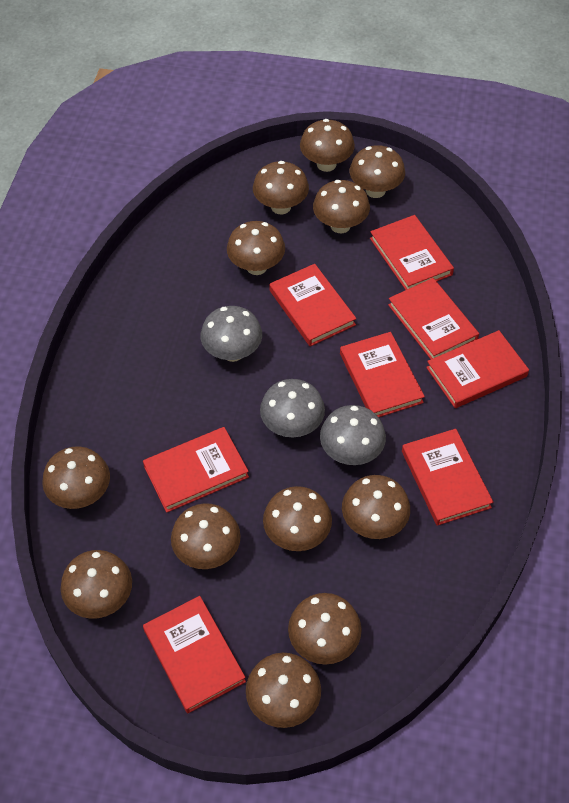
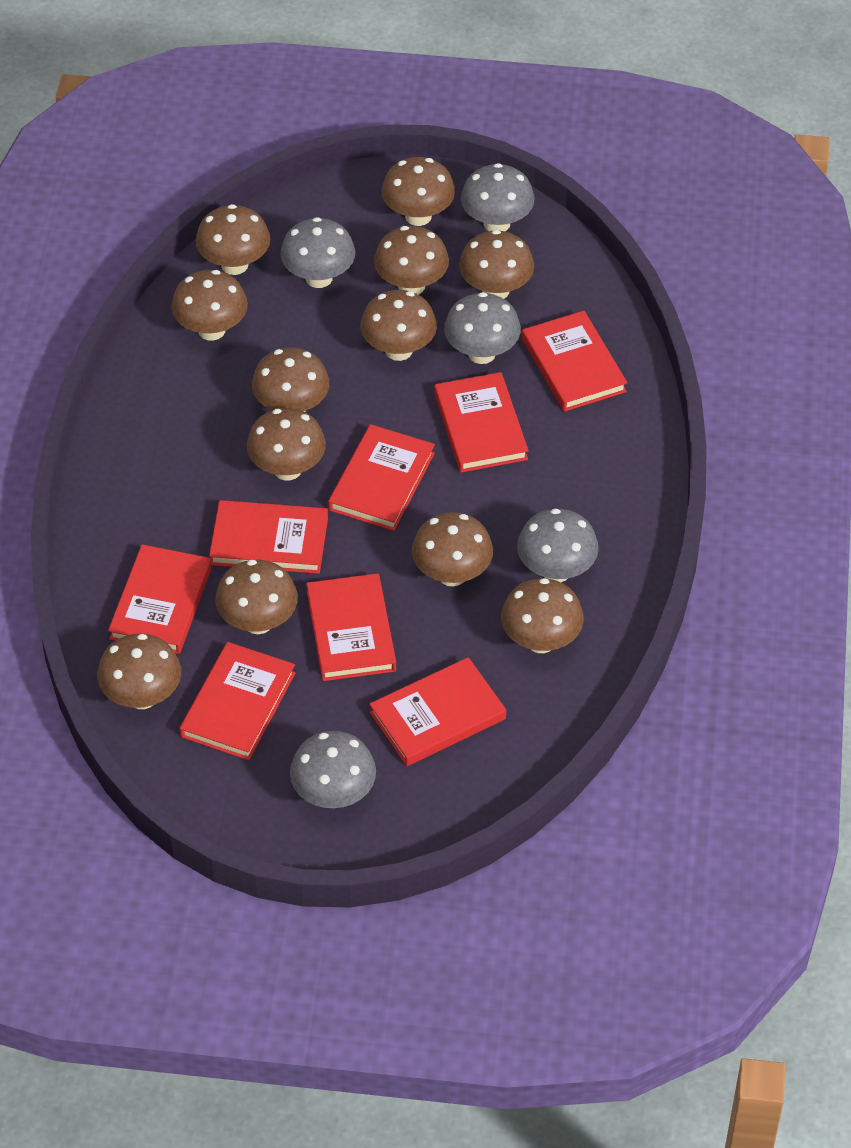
grey mushroom: [201,306,262,362] [260,379,325,437] [320,405,386,465] = 3 -> [280,217,355,288] [290,731,376,808] [444,292,521,364] [461,163,535,231] [517,509,599,582] = 5

